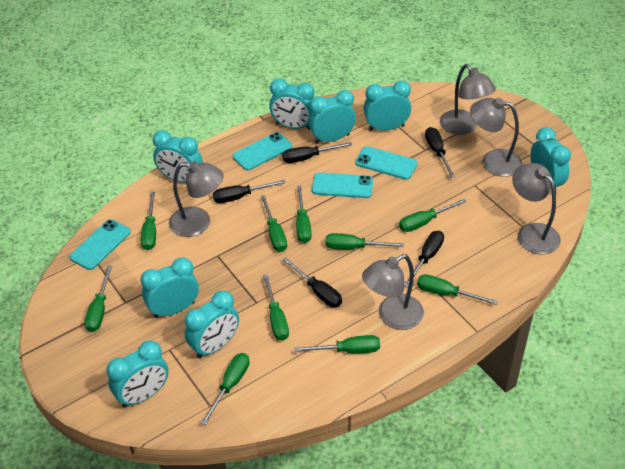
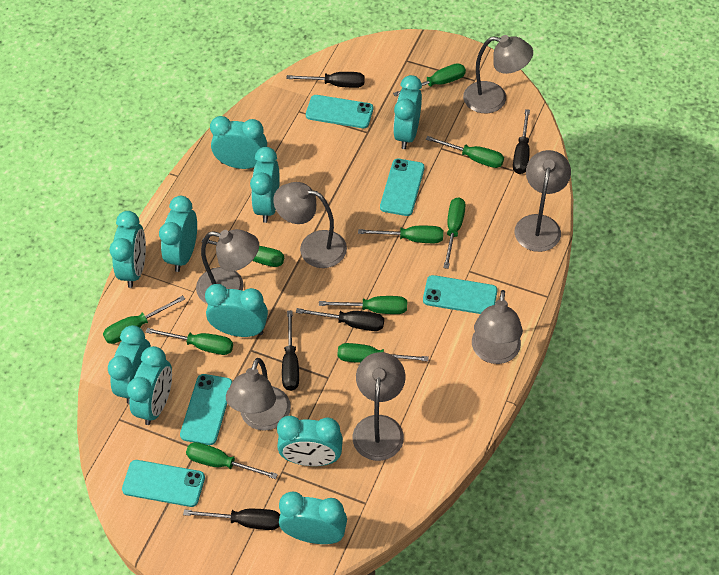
grey lamp: [169,161,224,237] [362,254,424,330] [440,64,496,135] [470,98,522,177] [512,163,561,254] = 5 -> [196,229,259,304] [226,358,291,431] [273,182,347,268] [353,352,406,461] [463,35,533,113] [472,290,523,364] [515,150,571,252] = 7
turquoise clock: [107,340,169,407] [141,257,199,318] [153,130,203,183] [185,291,239,359] [269,78,315,130] [308,90,356,144] [363,81,411,131] [530,127,571,191] = 8 -> [108,325,151,404] [109,211,146,288] [127,346,172,425] [159,196,197,272] [205,284,268,337] [210,116,267,169] [250,147,280,223] [277,416,343,466] [279,491,347,544] [393,75,422,149] = 10
turquoise phone: [70,219,131,270] [233,132,292,171] [312,172,373,198] [355,146,417,180] = 4 -> [122,460,205,507] [180,374,232,445] [306,95,373,128] [380,159,425,216] [423,275,497,314] = 5

